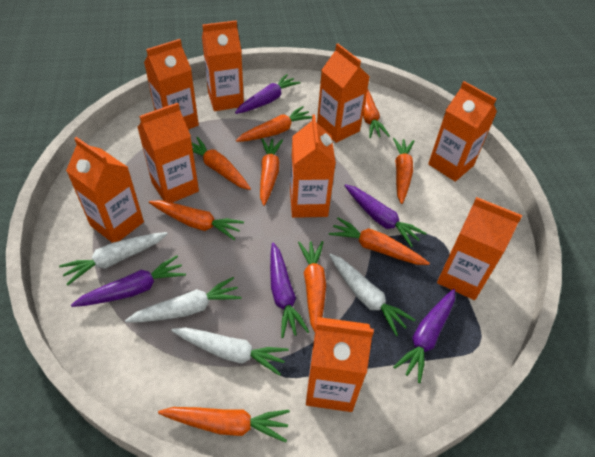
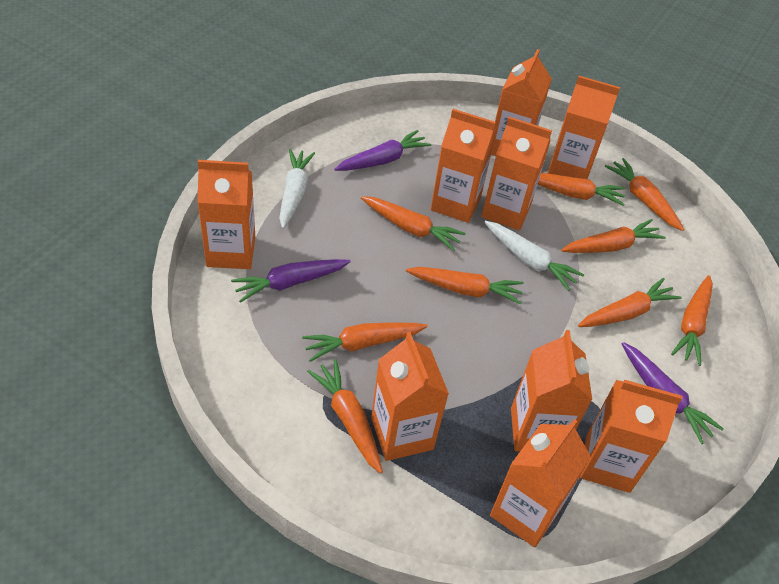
purple carrot: [71,255,186,307] [235,74,300,114] [270,243,309,338] [344,184,427,247] [393,289,455,383] = 5 -> [231,259,350,303] [334,130,431,171] [622,342,724,444] = 3
white carrot: [59,232,168,285] [125,277,242,323] [171,327,288,376] [329,253,415,336] = 4 -> [279,149,315,229] [484,221,584,291] = 2

